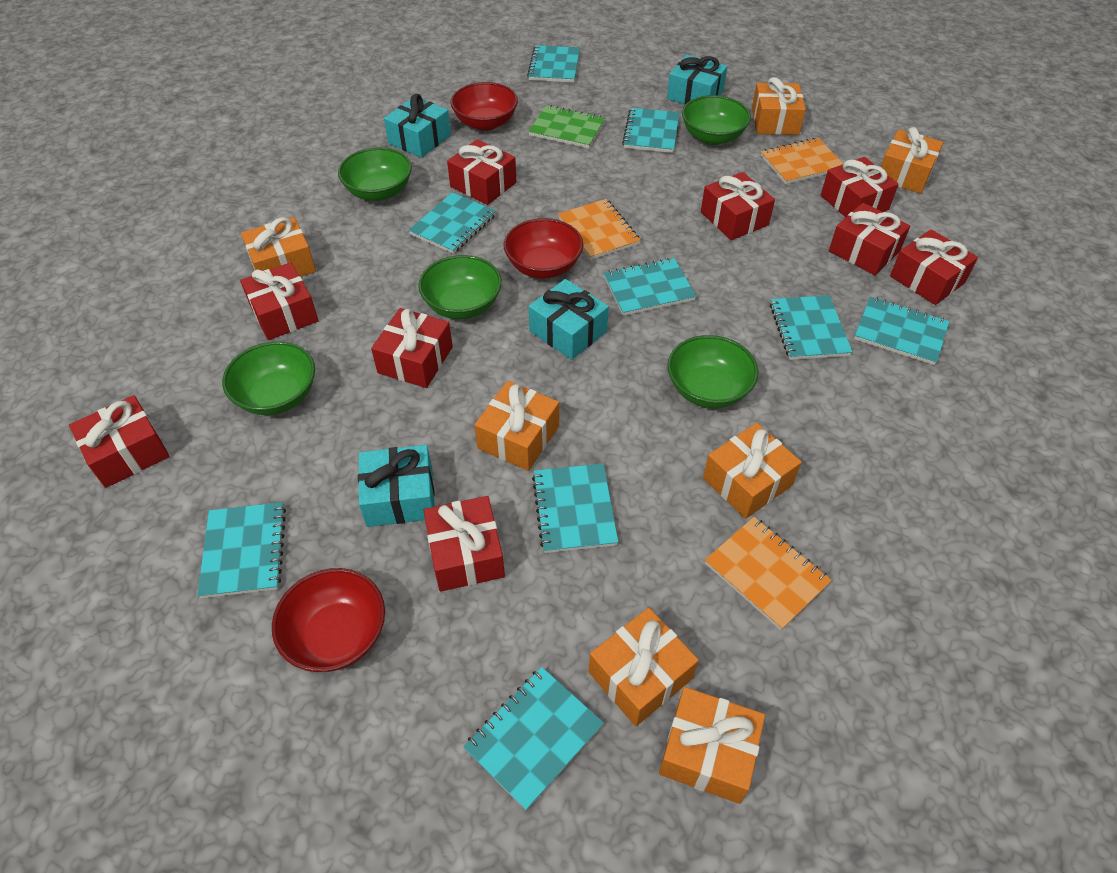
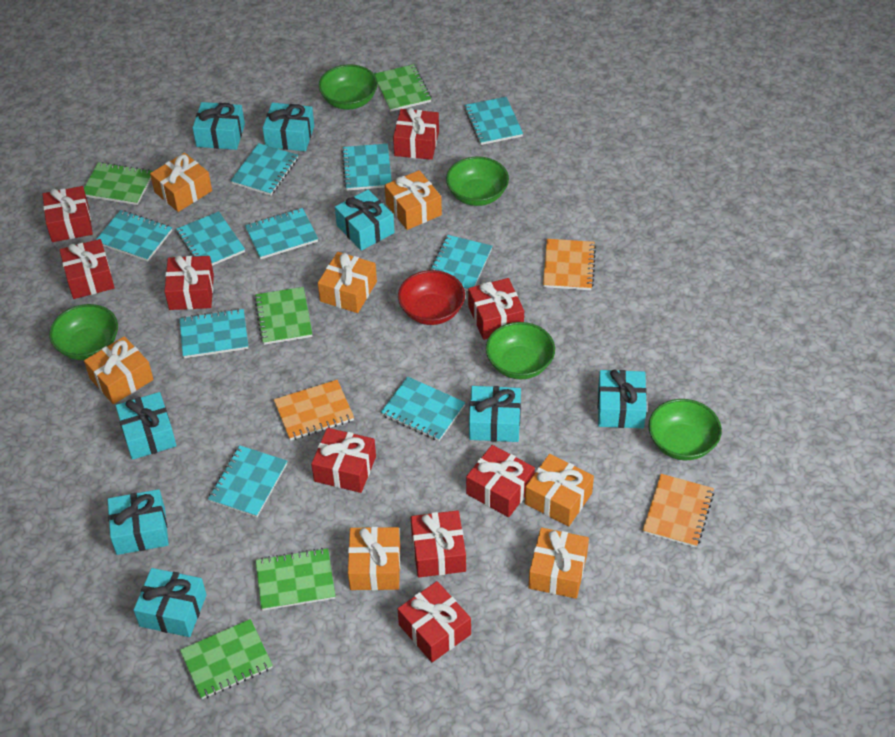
green notebook: [528,105,605,148] = 1 -> [84,162,153,205] [180,619,273,699] [254,287,312,345] [256,548,335,611] [374,64,432,112] = 5
red bowl: [272,568,385,672] [451,82,518,131] [504,218,583,279] = 3 -> [398,270,465,325] = 1
turquoise gift: [358,445,435,527] [384,94,451,158] [529,279,609,360] [667,55,728,105] = 4 -> [107,489,169,555] [116,392,176,460] [134,568,206,637] [193,102,245,150] [263,103,314,151] [335,189,395,251] [469,386,521,442] [598,370,647,428] = 8
turquoise notebook: [197,502,286,598] [408,192,496,254] [463,667,604,810] [527,45,580,83] [532,464,618,553] [604,258,697,316] [622,108,679,153] [770,295,853,360] [854,297,950,365] = 9 -> [96,210,172,261] [176,211,245,266] [179,309,248,358] [208,445,287,517] [230,143,298,196] [245,208,318,259] [342,144,392,191] [381,377,466,441] [429,235,492,291] [464,97,523,145] = 10

